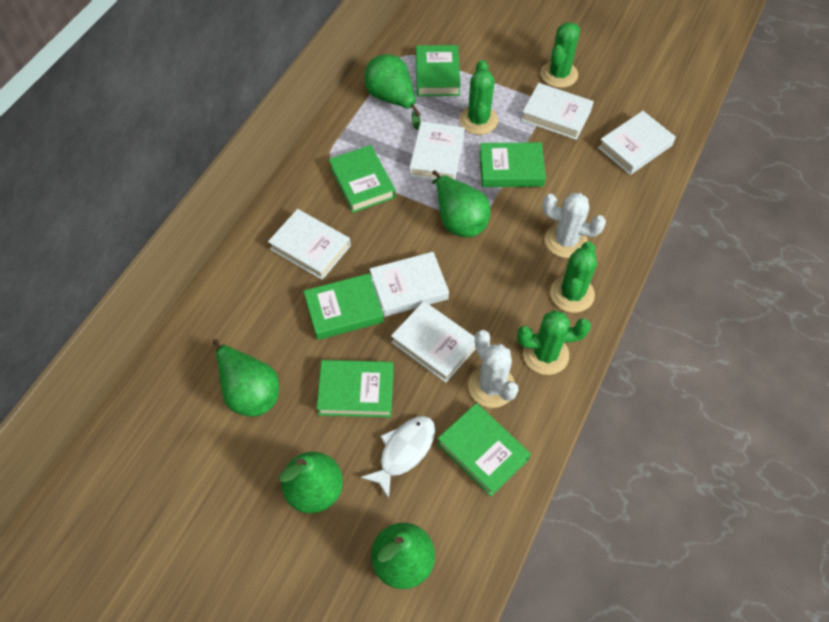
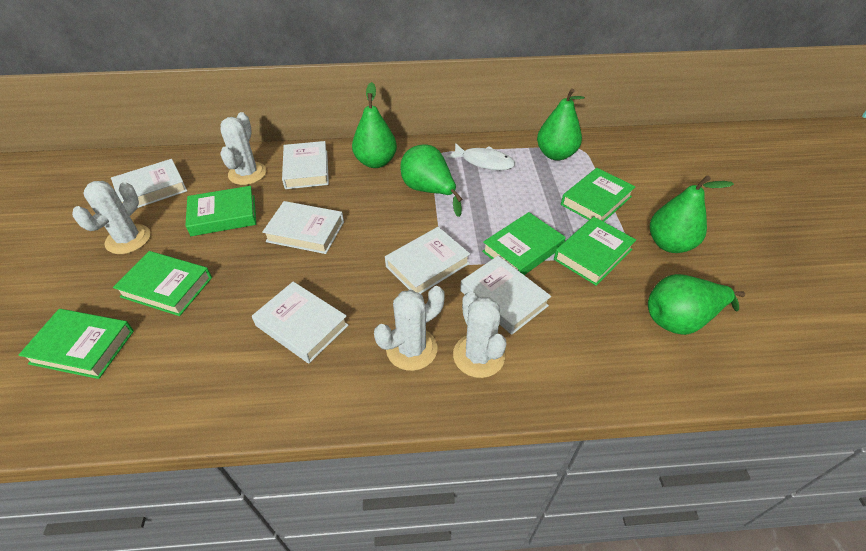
green cactus: [459,60,498,135] [517,310,591,375] [541,22,580,88] [550,241,597,313] = 4 -> none = 0
white cactus: [468,330,519,408] [542,193,606,258] = 2 -> [72,181,151,254] [220,112,266,185] [374,286,445,371] [453,291,507,378] = 4

